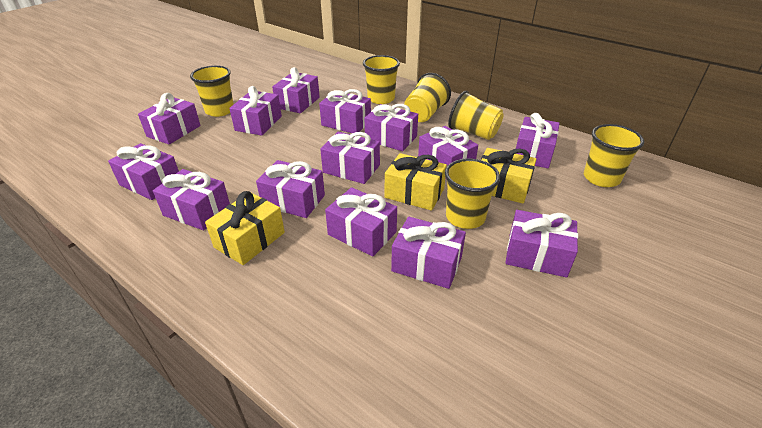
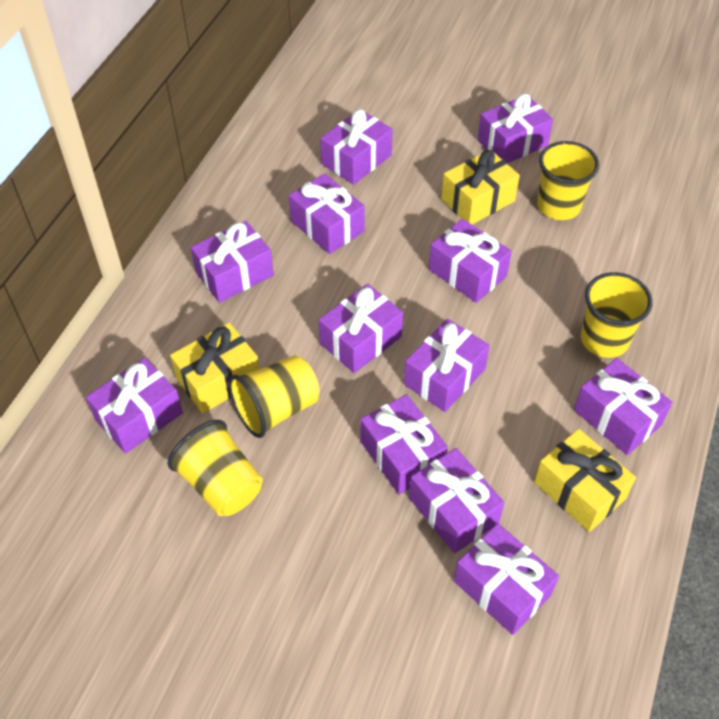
purple gift: [108,143,179,200] [138,93,201,145] [153,169,230,230] [229,86,282,136] [256,160,325,218] [272,67,320,113] [319,89,371,133] [320,132,380,184] [325,187,397,257] [365,104,418,151] [391,217,466,289] [418,126,478,180] [506,210,578,278] [516,113,560,168] = 14 -> [86,358,183,454] [191,221,274,303] [289,173,365,254] [319,284,403,373] [320,109,393,185] [360,394,448,495] [404,319,490,412] [409,448,504,553] [429,219,512,303] [454,523,559,635] [477,94,553,163] [574,358,673,455] = 12
yellow cup: [190,65,234,117] [363,55,400,104] [404,73,451,122] [445,158,500,229] [448,91,504,140] [584,124,644,187] = 6 -> [168,420,262,516] [229,355,319,438] [537,141,599,220] [581,272,653,358] = 4

